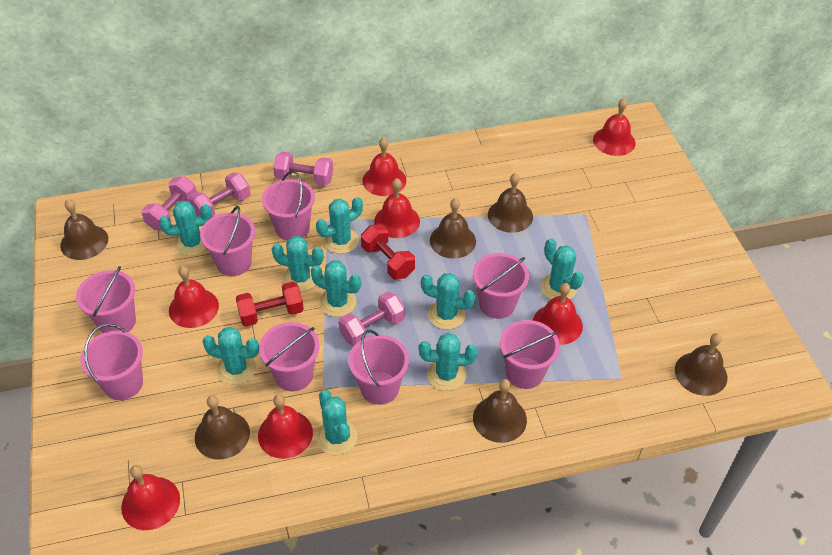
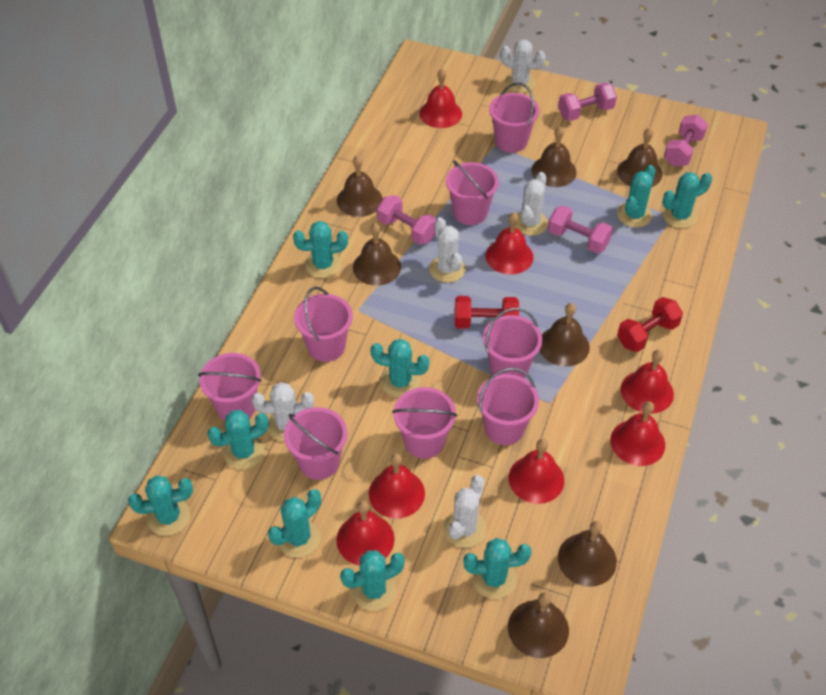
brown bell: [60,199,108,260] [195,395,250,460] [430,198,476,259] [473,379,527,443] [488,173,533,233] [675,333,727,396] = 6 -> [337,156,383,217] [353,223,401,286] [508,592,569,658] [532,126,577,187] [540,303,590,367] [558,521,617,587] [617,128,662,187] = 7
white cactus: none = 0 -> [252,382,314,442] [429,217,465,283] [443,475,487,548] [501,40,545,93] [515,172,548,236] = 5

